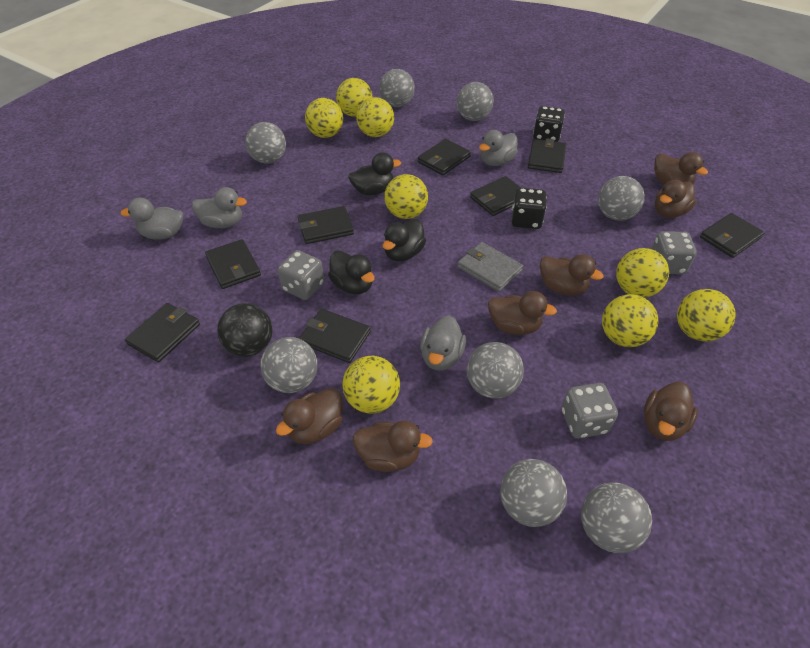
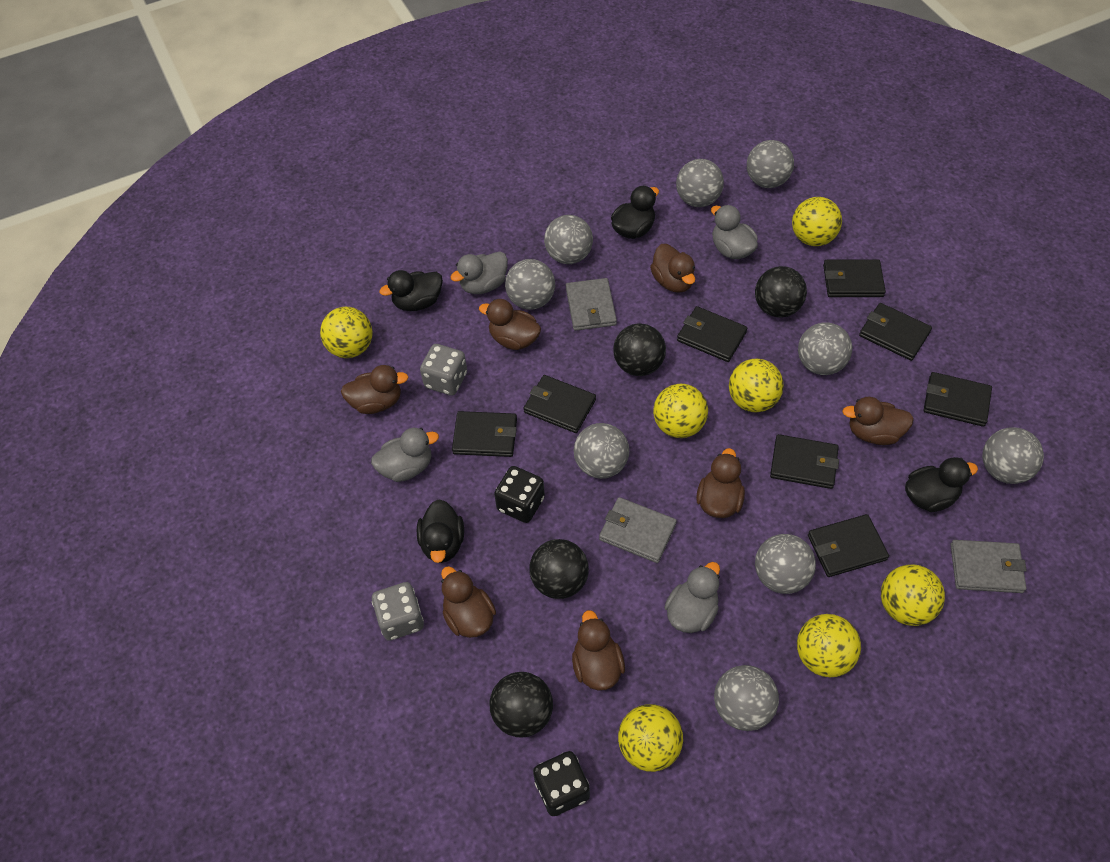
black ball: [217,303,273,357] = 1 -> [490,672,553,738] [529,539,589,599] [613,324,666,376] [755,266,807,318] = 4
black duck: [328,251,375,295] [348,152,401,195] [383,219,426,262] = 3 -> [380,270,443,311] [417,499,464,563] [611,185,659,239] [905,457,978,512] = 4
grey ball: [245,122,286,164] [260,337,317,393] [379,69,415,107] [457,82,494,121] [467,342,524,399] [500,459,567,527] [581,482,652,553] [598,176,645,221] = 8 -> [505,259,555,310] [544,215,593,264] [574,423,629,479] [676,159,724,207] [714,665,779,731] [747,140,794,188] [755,534,816,594] [798,322,852,375] [982,427,1044,484] = 9
grey dice: [278,250,324,300] [562,383,618,439] [651,231,697,274] = 3 -> [372,582,424,641] [420,344,467,396] = 2
grey wallet: [457,242,523,292] = 1 -> [566,278,617,331] [599,497,677,563] [950,540,1027,593] = 3
yellow ball: [305,98,343,138] [336,78,373,117] [342,356,400,414] [356,97,394,137] [384,174,428,219] [602,294,658,347] [616,248,669,298] [677,289,736,341] = 8 -> [320,307,372,358] [618,704,683,772] [653,384,708,438] [729,358,784,413] [792,197,842,246] [797,614,861,677] [881,564,945,626] = 7

